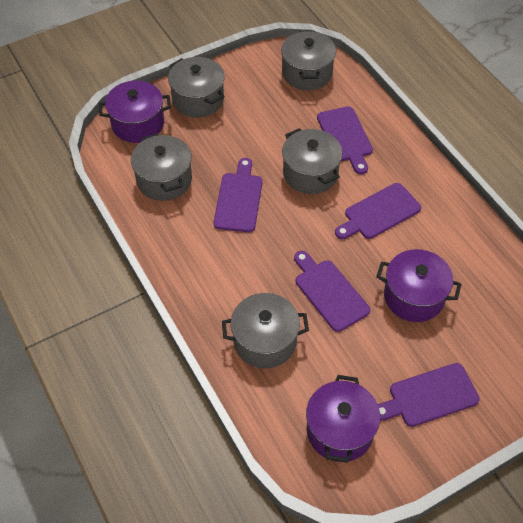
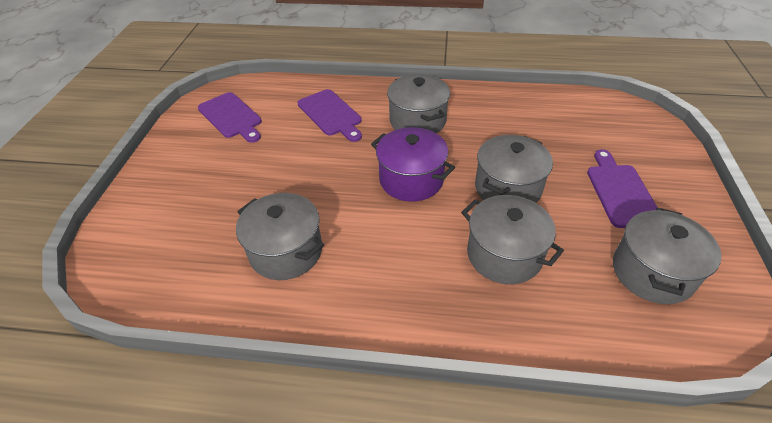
purple cutting board: [213,158,263,232] [294,251,370,332] [317,106,373,174] [335,183,421,239] [378,363,480,427] = 5 -> [198,92,262,143] [297,89,362,142] [587,149,658,228] = 3
purple pot: [99,81,171,143] [306,375,380,463] [376,249,462,322] = 3 -> [371,127,455,202] = 1

